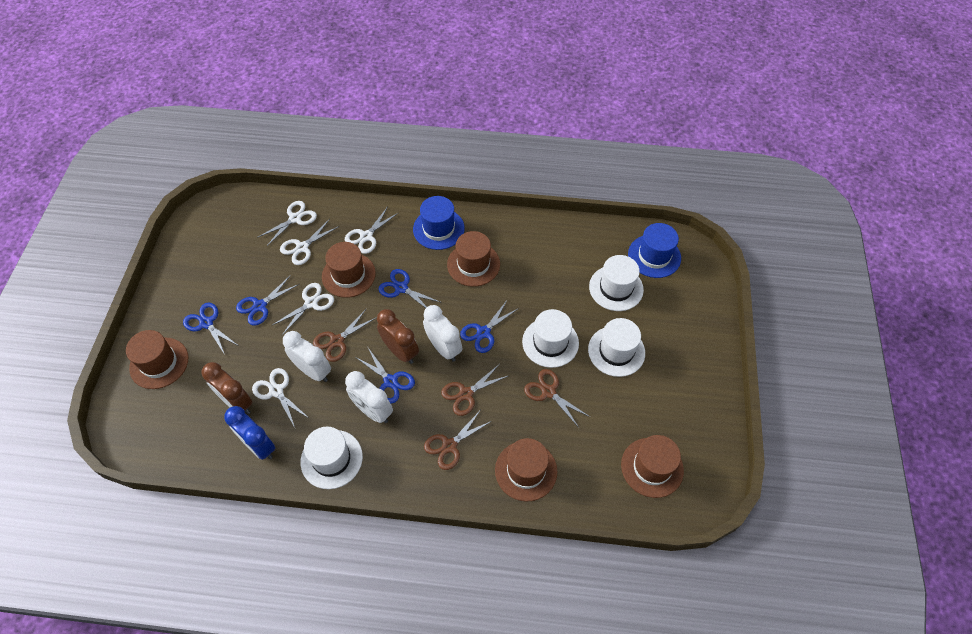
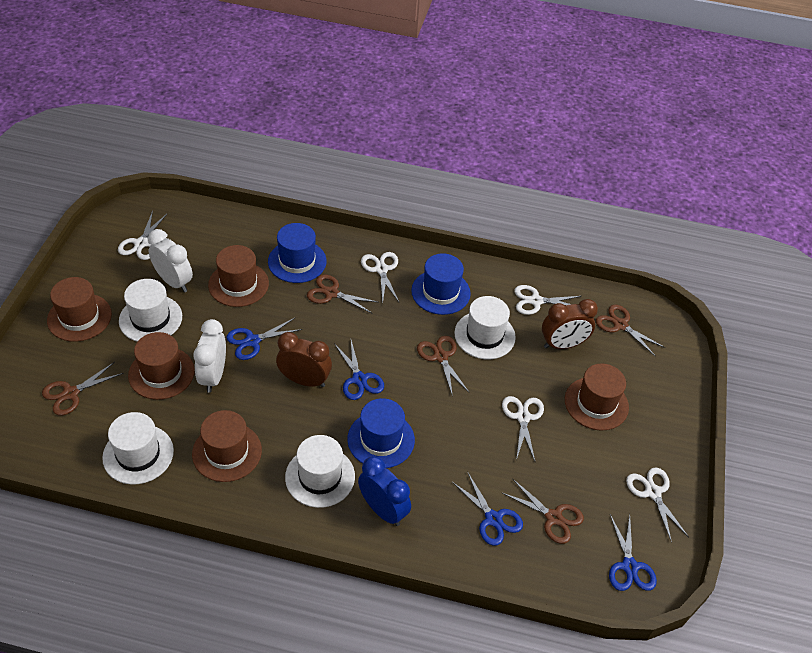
blue hat: [413,196,465,250] [628,223,681,278] = 2 -> [268,223,327,283] [347,398,415,468] [411,253,471,315] = 3
blue scissors: [183,302,239,355] [236,275,299,326] [356,348,415,404] [378,269,442,308] [460,299,519,353] = 5 -> [227,318,302,360] [334,340,384,400] [452,471,523,546] [609,514,657,591] = 4
brown scissors: [313,309,377,362] [424,411,492,470] [441,365,510,416] [524,369,590,426] = 4 -> [42,362,124,416] [307,274,378,313] [417,336,469,397] [502,478,584,544] [596,305,666,357] = 5
white clock: [283,331,331,382] [345,371,393,423] [423,305,462,361] = 3 -> [148,229,193,292] [193,319,226,393] = 2

